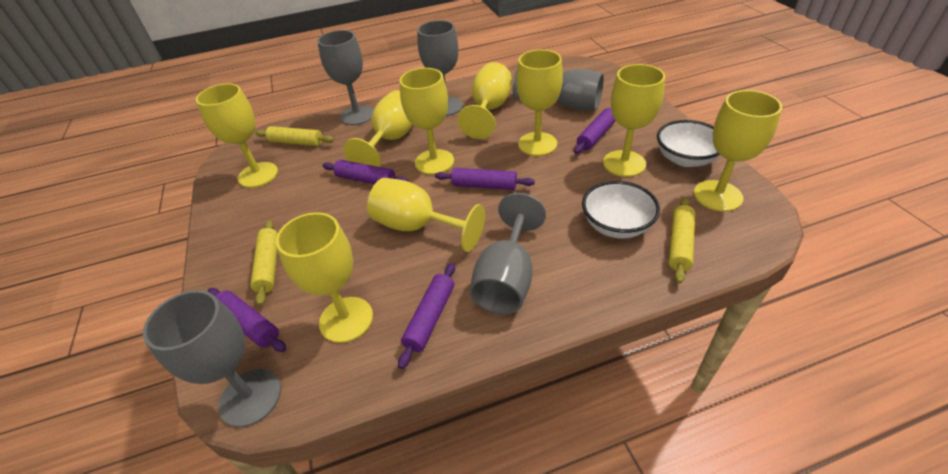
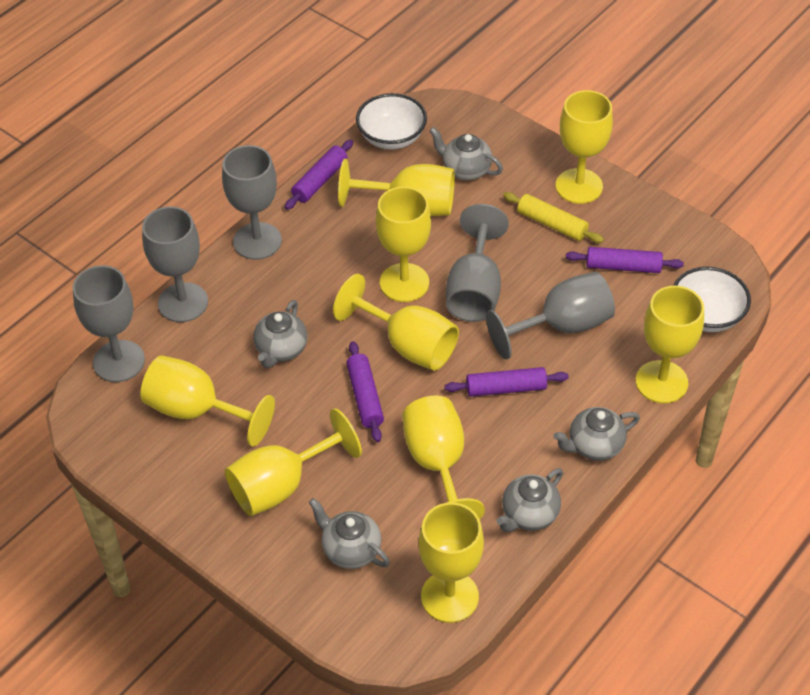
grey teapot: none = 0 -> [253,300,307,368] [309,498,390,569] [429,127,503,180] [497,468,563,532] [553,407,640,461] = 5
purple rolling pin: [208,288,286,352] [322,160,409,184] [398,263,455,369] [435,168,535,190] [574,108,615,154] = 5 -> [285,140,353,210] [346,341,384,442] [444,367,569,397] [566,247,684,273] = 4
yellow rolling pin: [250,220,278,306] [255,126,334,146] [668,197,695,284] = 3 -> [503,192,604,243] = 1

